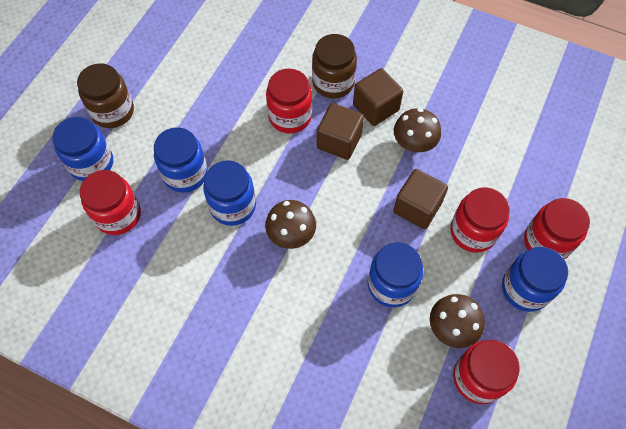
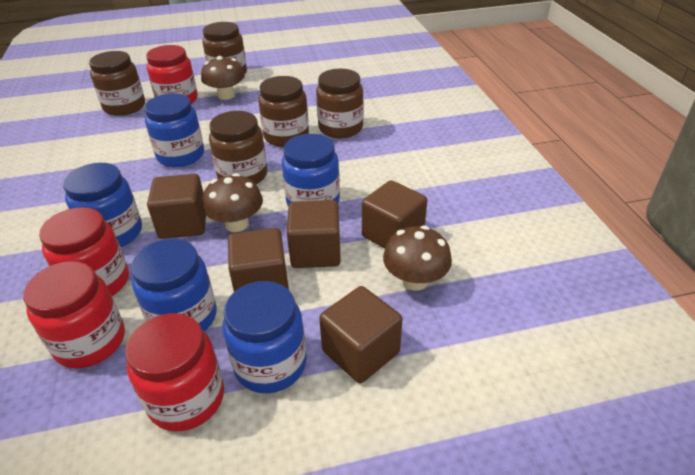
brown cube: [317,103,364,160] [353,68,403,126] [393,169,448,229] = 3 -> [147,174,206,239] [228,228,289,291] [287,200,341,268] [319,286,402,383] [362,180,427,249] = 5
brown jar: [77,63,134,128] [312,34,357,99] = 2 -> [89,51,145,116] [203,22,247,74] [209,111,267,184] [258,76,309,147] [316,69,364,138] = 5
red jar: [80,170,141,235] [266,69,312,133] [450,187,510,253] [453,340,519,404] [524,198,590,260] = 5 -> [23,261,125,368] [39,207,129,296] [125,313,224,432] [146,45,198,104] = 4

